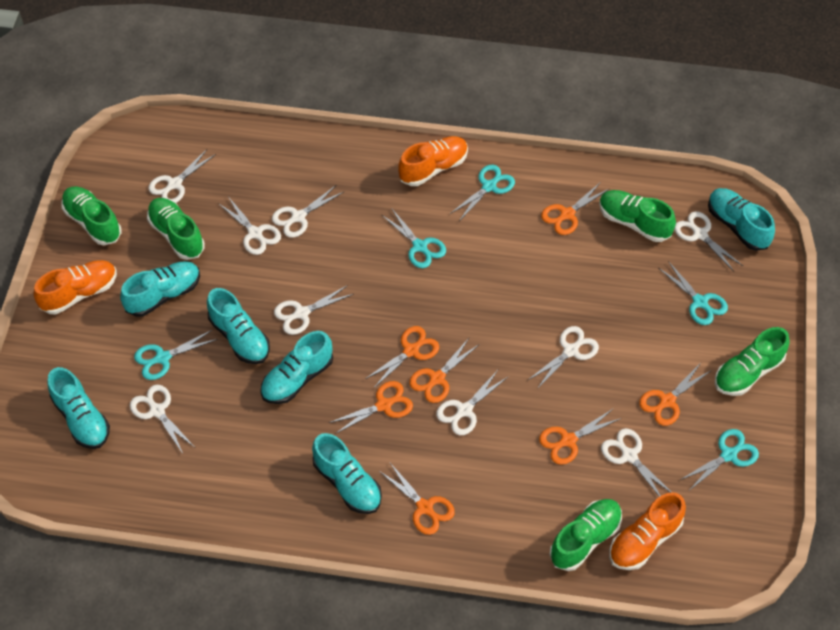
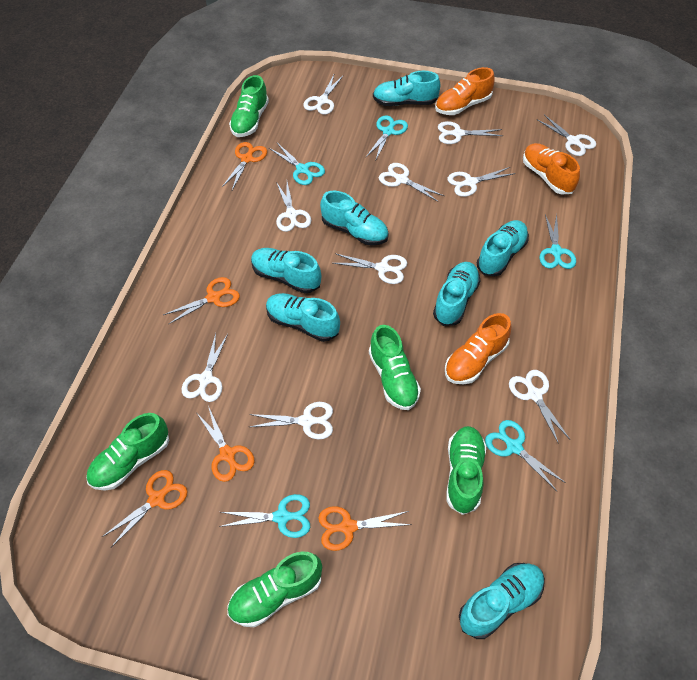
orange scissors: [329,381,413,434] [365,326,439,389] [379,463,455,535] [409,338,480,403] [539,409,621,465] [541,182,609,235] [639,363,710,426] = 7 -> [102,470,188,547] [163,277,240,324] [196,406,255,482] [222,142,267,190] [318,506,412,551] = 5
turquoise shoe: [47,367,110,449] [120,261,200,317] [207,288,270,364] [260,331,333,404] [312,433,382,514] [708,188,775,251] = 6 -> [251,248,321,293] [266,293,340,342] [320,191,389,245] [373,71,441,106] [433,262,481,326] [459,563,545,639] [477,220,529,276] = 7
white scissors: [130,385,194,454] [148,149,216,203] [218,197,281,255] [272,185,344,238] [274,285,354,335] [436,370,509,435] [528,326,599,389] [601,428,671,497] [674,211,743,271] = 9 -> [182,334,228,402] [249,402,333,440] [276,182,311,232] [303,75,343,115] [333,253,407,284] [379,163,444,202] [438,121,503,144] [448,167,515,197] [509,370,570,444] [538,115,596,156] = 10

